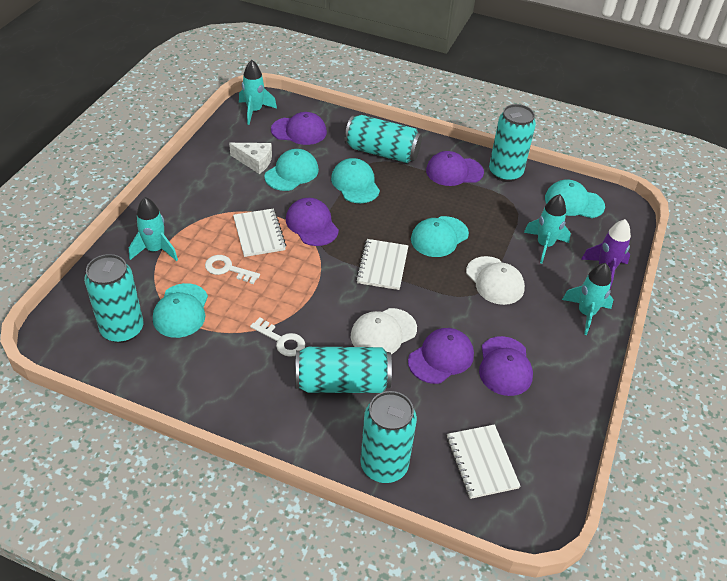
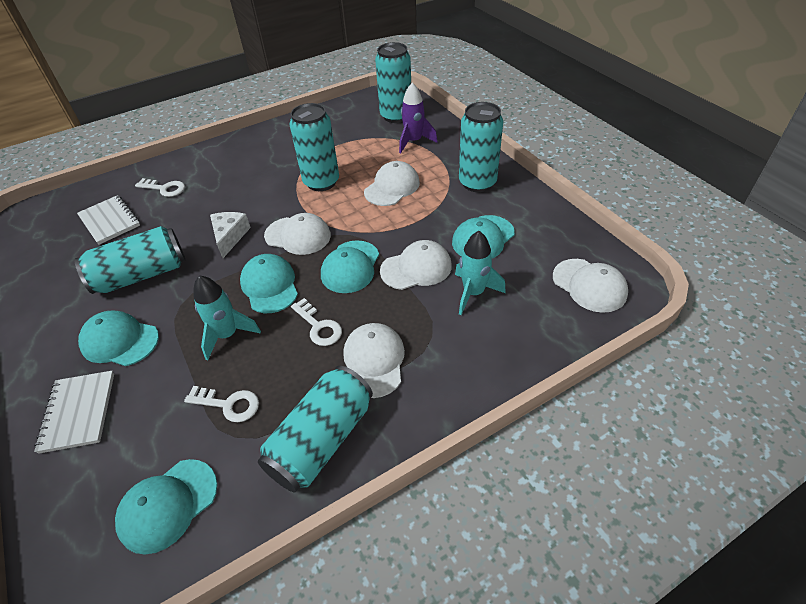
purple cap: [271,112,327,145] [286,198,339,246] [408,328,474,384] [426,151,484,186] [479,336,533,396] = 5 -> none = 0
turquoise rocket: [129,197,178,261] [239,60,277,125] [524,194,571,263] [562,263,614,335] = 4 -> [193,276,261,360] [455,231,506,315] = 2
white cap: [351,308,417,354] [466,256,525,305] = 2 -> [264,213,331,255] [343,323,405,398] [364,161,420,206] [380,240,452,290] [553,259,628,313] = 5
white key: [205,255,260,284] [250,317,305,357] = 2 -> [135,178,185,197] [184,386,259,422] [291,298,342,346] = 3
white notebook: [233,209,286,257] [356,239,408,290] [447,424,520,499] = 3 -> [34,371,114,454] [77,195,140,245] = 2

